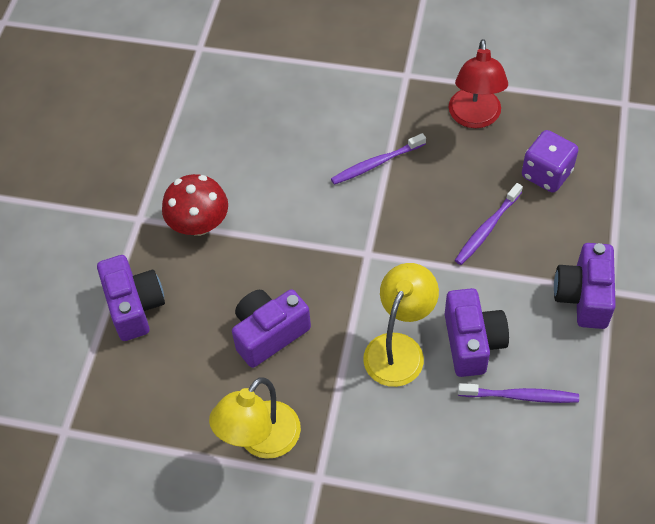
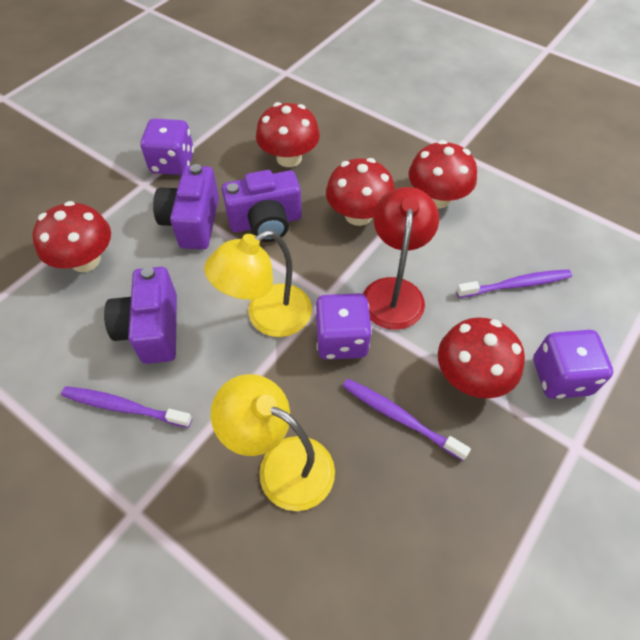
purple camera: [97,255,165,341] [232,289,311,368] [445,288,509,377] [554,243,616,329] = 4 -> [104,267,177,364] [153,164,219,249] [222,170,302,242] = 3
purple dice: [522,130,579,193] = 1 -> [141,119,194,175] [315,293,372,360] [533,330,613,399] = 3
red mushroom: [162,174,228,236] = 1 -> [32,201,111,272] [256,102,320,167] [326,158,395,226] [409,140,477,209] [438,317,525,398] = 5

